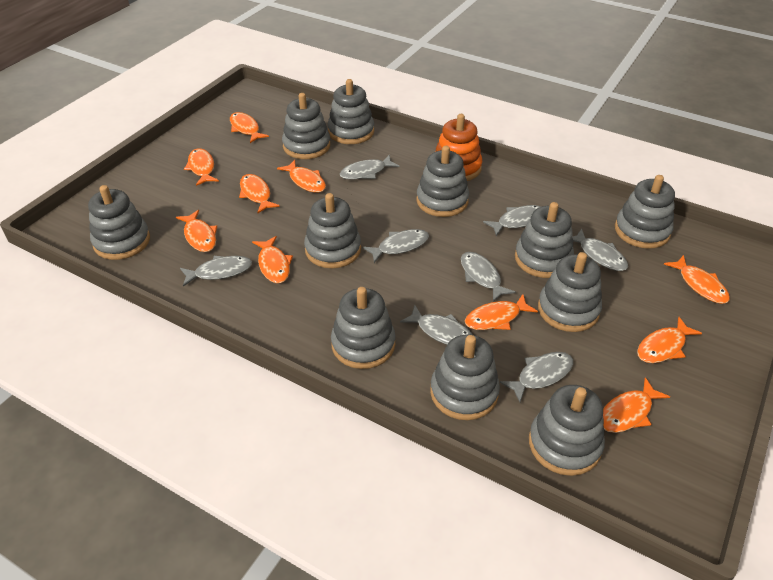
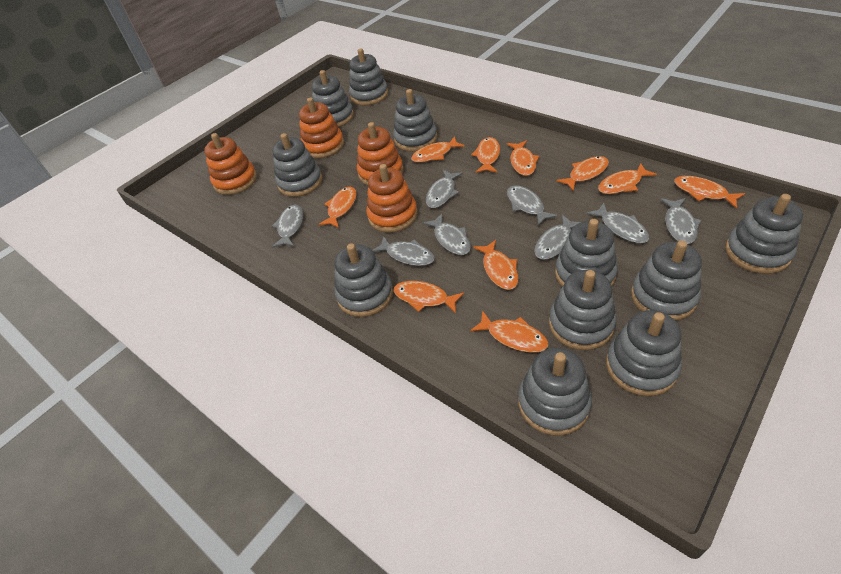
orange stacking toy: [435,114,482,181] = 1 -> [204,133,257,195] [299,97,344,158] [357,122,404,185] [366,164,418,233] = 4

